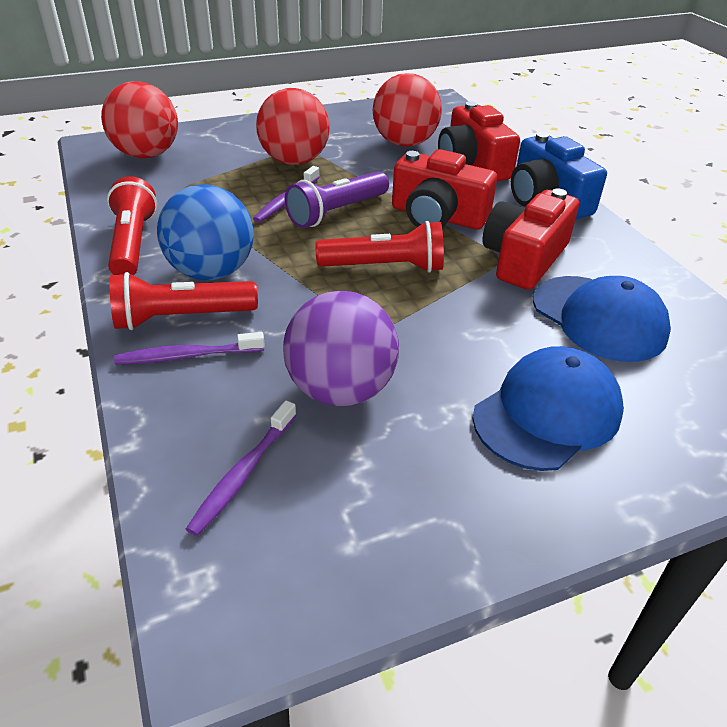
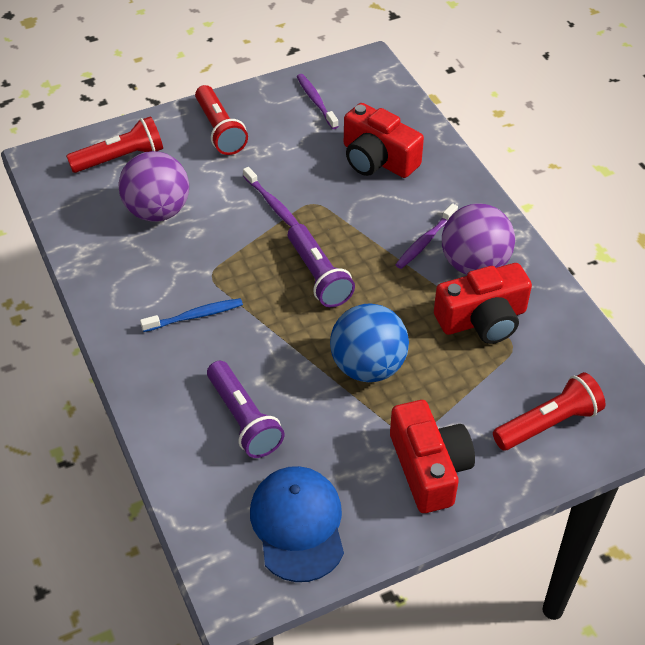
blue camera: [511,132,607,219] = 1 -> none = 0
blue cap: [473,346,624,471] [533,276,671,362] = 2 -> [250,466,344,582] = 1
blue toothbrush: none = 0 -> [140,298,243,332] = 1
purple ball: [283,291,399,406] = 1 -> [118,151,189,222] [442,203,515,275] = 2
purple flashlight: [285,171,389,228] = 1 -> [207,361,285,458] [288,224,355,307] = 2
red ball: [101,81,178,158] [256,88,330,165] [373,73,442,147] = 3 -> none = 0

